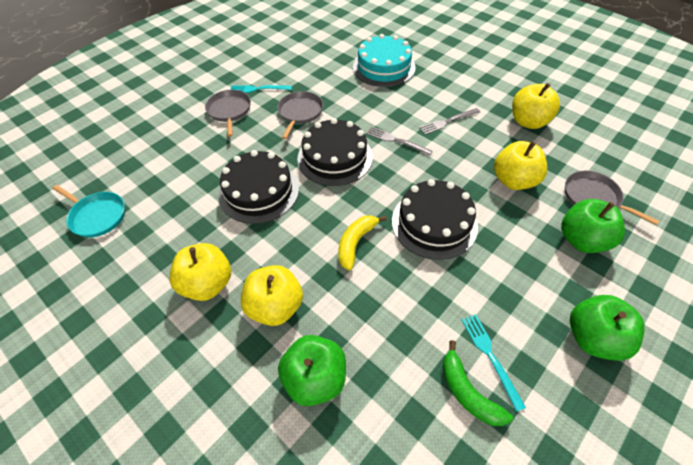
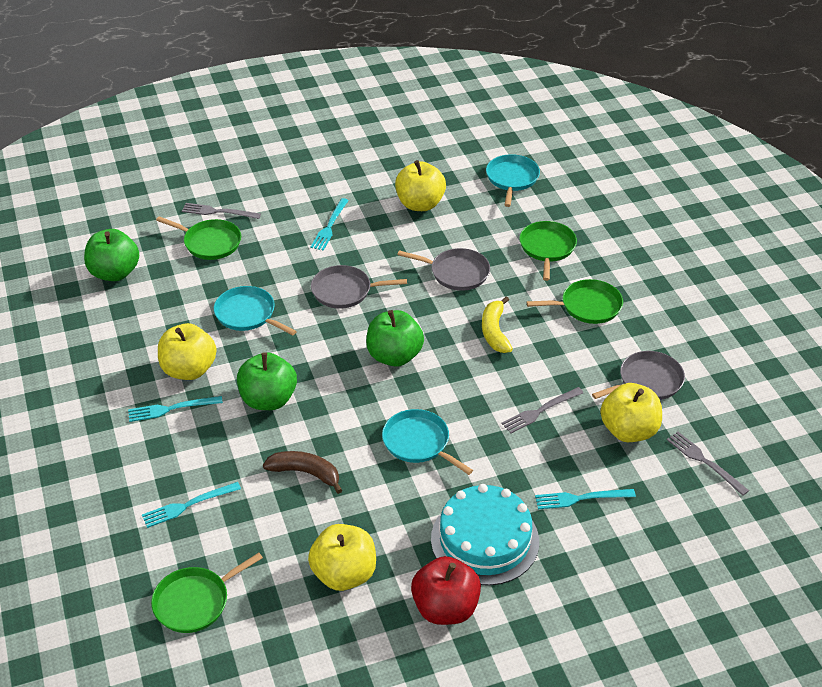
black cake: [219,150,299,224] [297,118,373,186] [392,179,478,260] = 3 -> none = 0
brown banana: none = 0 -> [263,451,342,494] = 1
green banana: [442,340,513,426] = 1 -> none = 0
green pan: none = 0 -> [151,553,263,633] [156,216,241,260] [519,221,577,281] [527,279,623,324] = 4
grey fork: [366,127,433,156] [419,108,480,135] = 2 -> [182,203,261,219] [501,387,583,433] [667,432,749,496] = 3
red apple: none = 0 -> [411,556,481,625] = 1
turquoise fork: [230,85,292,93] [462,314,526,412] = 2 -> [128,396,223,422] [142,482,241,528] [310,198,349,251] [535,489,636,509] = 4
turquoise pan: [53,185,125,237] = 1 -> [214,286,297,335] [382,409,473,475] [486,154,540,207] = 3

